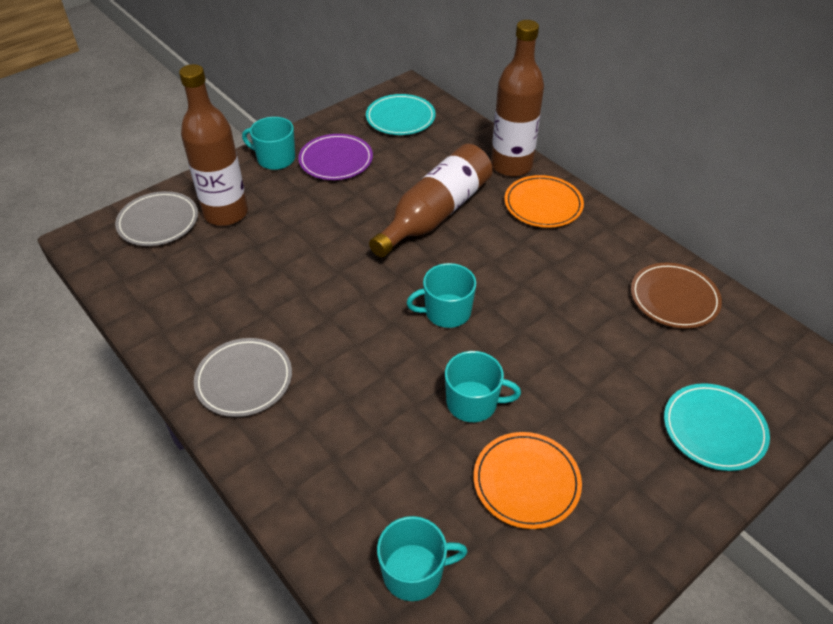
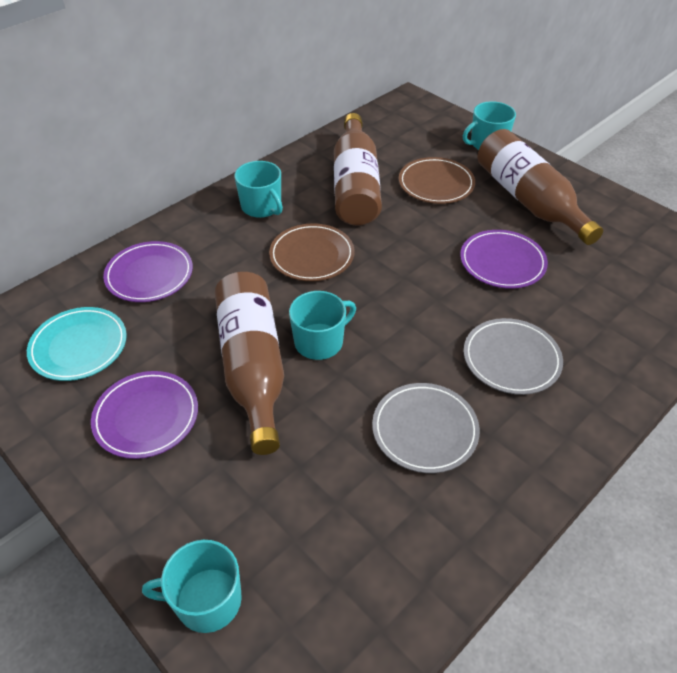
brown plate: [631,263,722,329] = 1 -> [269,223,355,281] [399,157,475,204] = 2
orange plate: [474,432,582,529] [504,175,584,228] = 2 -> none = 0
purple plate: [298,134,373,180] = 1 -> [91,371,198,459] [103,241,193,302] [460,230,548,289] = 3
turquoise plate: [366,94,436,135] [664,383,770,471] = 2 -> [27,307,127,381] = 1

